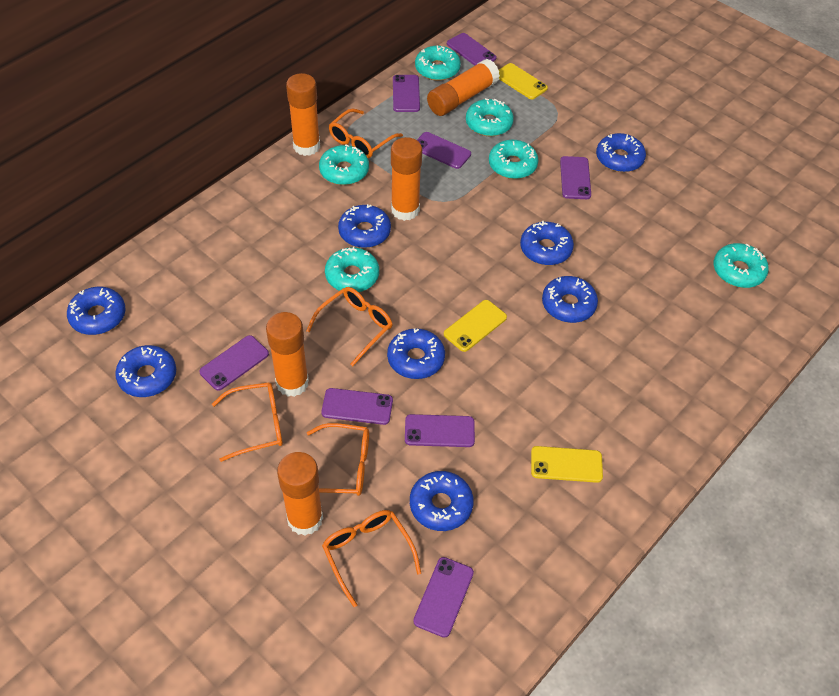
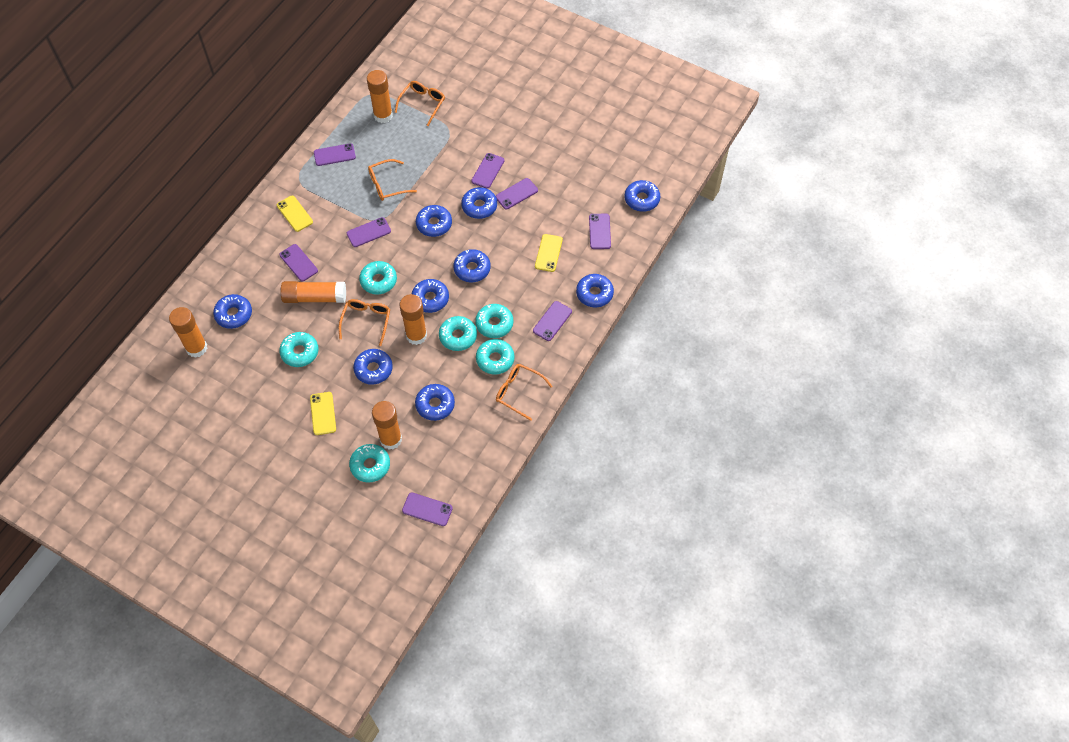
blue donut: [67,287,126,335] [115,345,176,397] [338,204,391,248] [387,328,445,379] [410,471,474,531] [520,221,574,265] [542,276,598,323] [596,133,646,172] = 8 -> [213,294,252,329] [353,349,393,385] [412,279,449,313] [415,384,455,421] [416,205,452,237] [453,249,491,282] [461,187,497,219] [576,274,614,308] [624,180,660,212] = 9
orange glasses: [212,382,283,462] [306,287,393,366] [307,423,369,496] [322,510,421,607] [329,109,403,158] = 5 -> [339,299,390,346] [368,159,417,201] [394,81,445,126] [496,364,553,421] = 4

